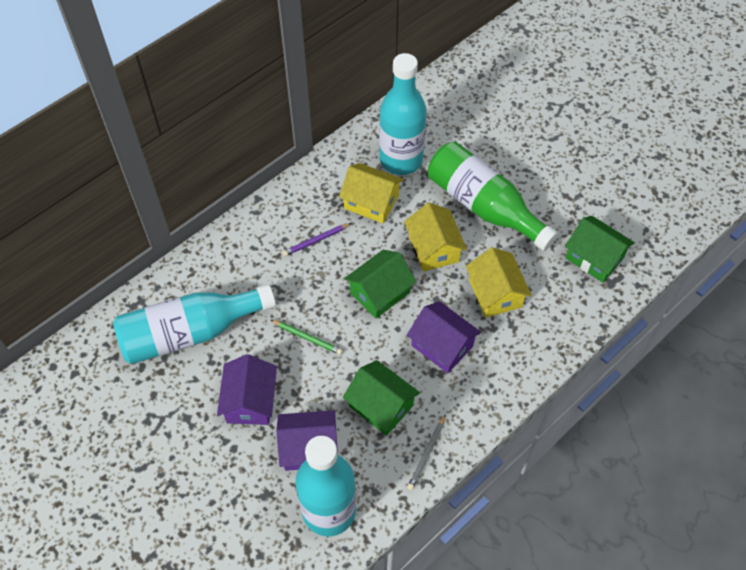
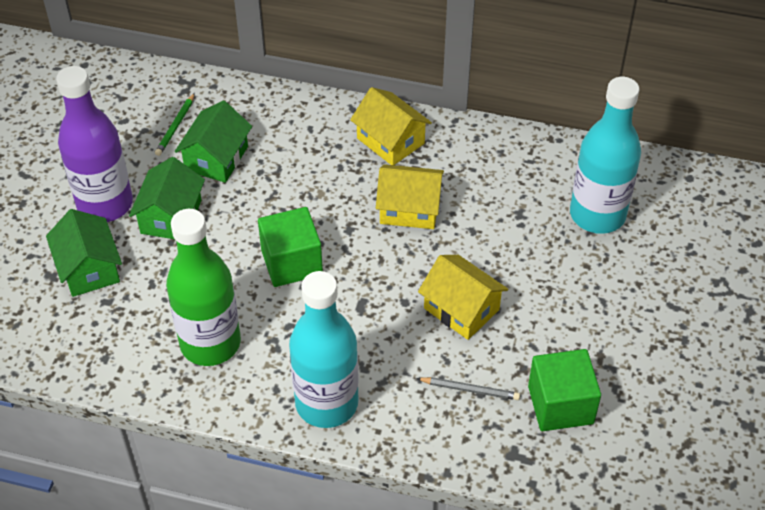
green cube: none = 0 -> [258,207,323,287] [528,349,601,431] = 2
purple bottle: none = 0 -> [56,66,133,222] = 1
purple house: [217,354,277,425] [276,410,338,471] [407,301,481,373] = 3 -> none = 0
purple pencil: [282,223,351,256] = 1 -> none = 0
turquoise bottle: [113,284,276,364] [296,436,356,536] [379,53,427,175] = 3 -> [289,271,359,428] [570,77,641,234] = 2

